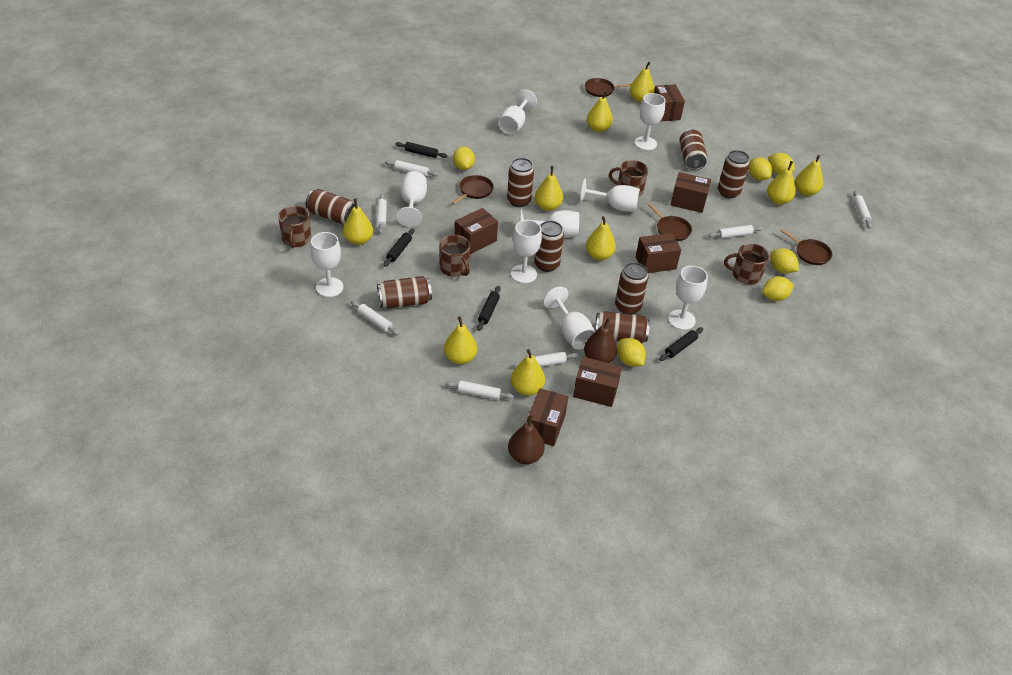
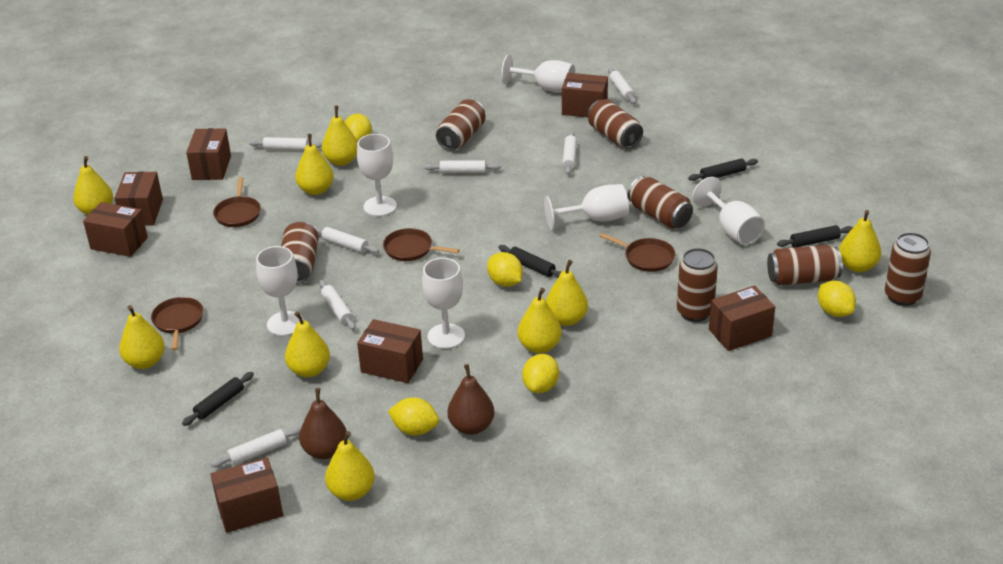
brown box: [455,208,498,254] [527,388,568,446] [573,357,622,407] [635,233,681,273] [654,85,685,121] [670,172,711,213] = 6 -> [83,202,148,257] [115,172,163,226] [186,128,231,180] [210,457,283,533] [357,319,423,383] [562,73,608,117] [709,286,775,351] = 7
brown can: [305,189,355,224] [377,276,432,309] [507,158,534,207] [534,221,564,272] [595,311,650,344] [615,262,648,315] [679,129,707,170] [718,150,750,198] = 8 -> [281,221,319,284] [436,99,486,151] [588,99,643,149] [628,176,693,228] [677,248,718,322] [767,245,842,285] [885,232,931,306] = 7
brown mug: [278,206,311,248] [439,235,470,277] [609,160,648,197] [724,243,769,285] = 4 -> none = 0
white goblet: [311,232,343,297] [396,171,427,227] [498,90,537,135] [511,220,542,283] [520,209,579,237] [543,287,595,349] [580,178,640,212] [634,93,665,150] [668,266,708,330] = 9 -> [256,246,304,336] [357,134,397,216] [422,258,465,349] [501,54,575,93] [544,184,629,230] [692,177,765,245] = 6
yellow lemon: [453,146,475,170] [617,338,646,367] [749,157,772,181] [762,276,794,301] [768,153,795,175] [770,248,799,274] = 6 -> [345,114,372,142] [388,398,439,435] [487,252,523,287] [522,354,559,393] [818,281,856,317] = 5

